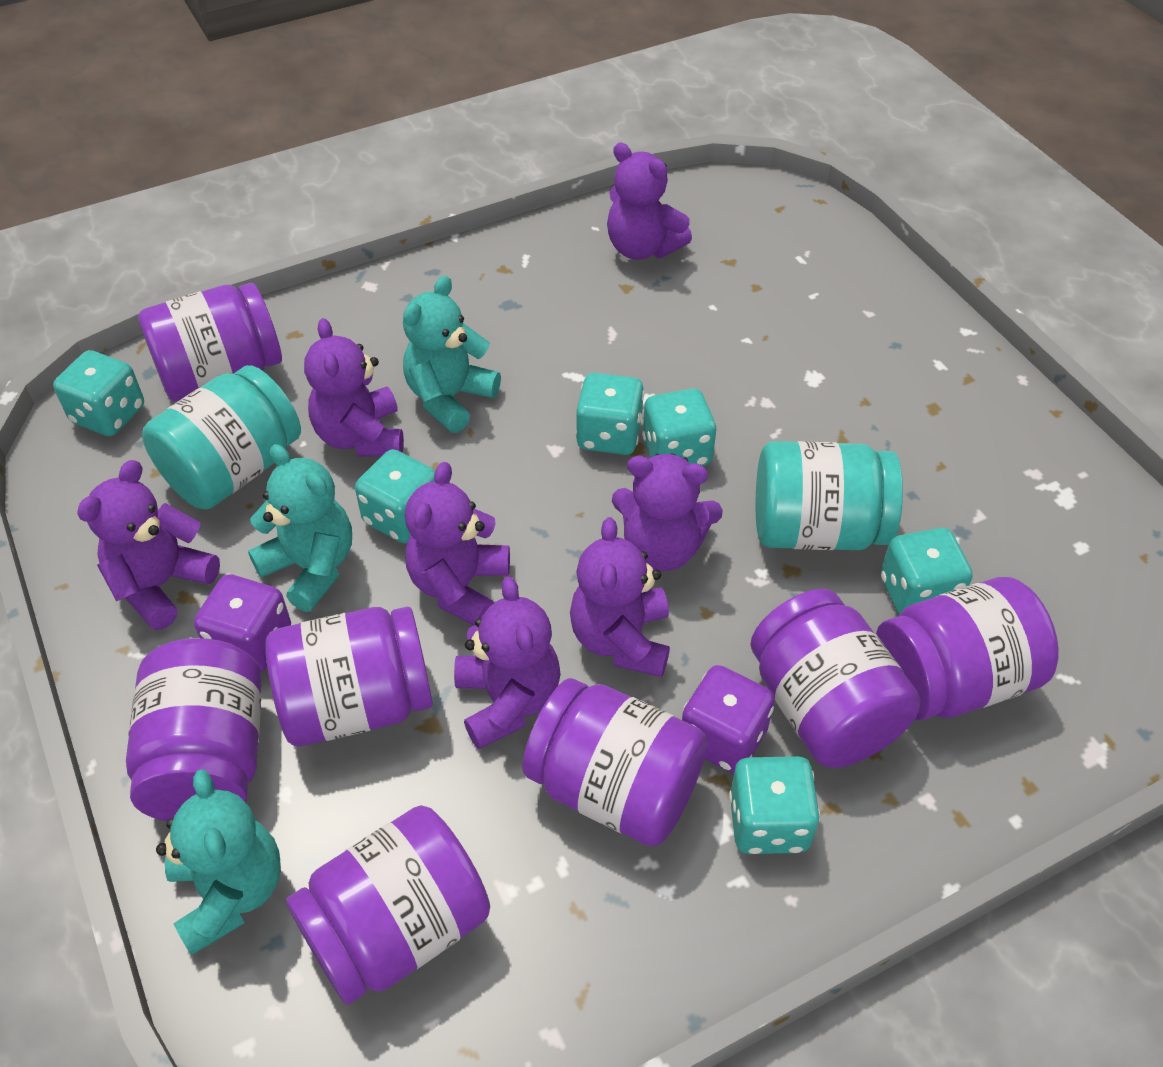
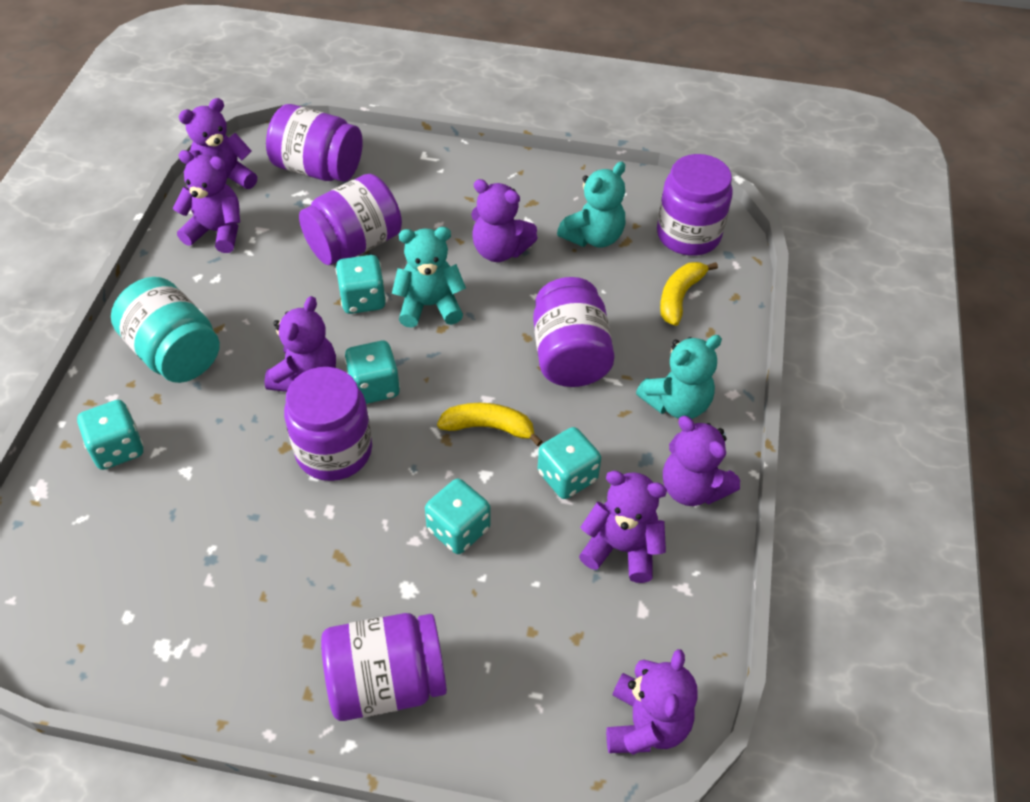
purple dice: [194,574,291,672] [682,665,775,773] = 2 -> none = 0
purple jar: [126,638,262,821] [138,283,282,402] [265,607,433,746] [286,805,490,1005] [522,678,707,846] [751,589,920,768] [876,577,1059,720] = 7 -> [266,104,363,182] [284,367,372,481] [299,174,402,265] [321,613,447,721] [533,277,615,387] [657,154,733,256] = 6
turquoise dice: [53,350,144,436] [355,449,435,544] [576,373,644,455] [642,388,717,466] [729,756,820,854] [881,528,973,615] = 6 -> [77,400,143,470] [336,255,386,314] [345,341,400,404] [425,479,490,554] [538,427,601,499] = 5
turquoise jar: [142,365,301,509] [756,441,903,550] = 2 -> [111,277,220,383] = 1
yellow banana: none = 0 -> [437,403,543,446] [660,262,718,326] = 2

